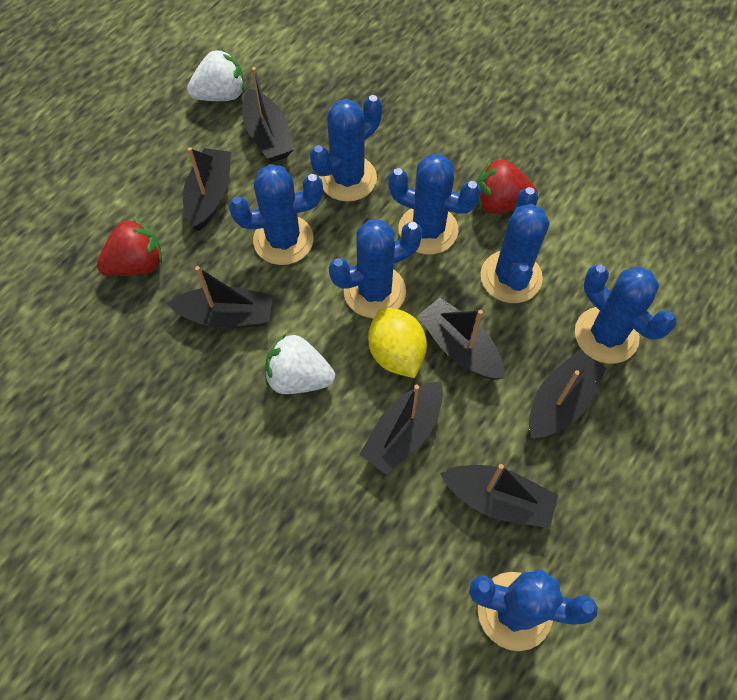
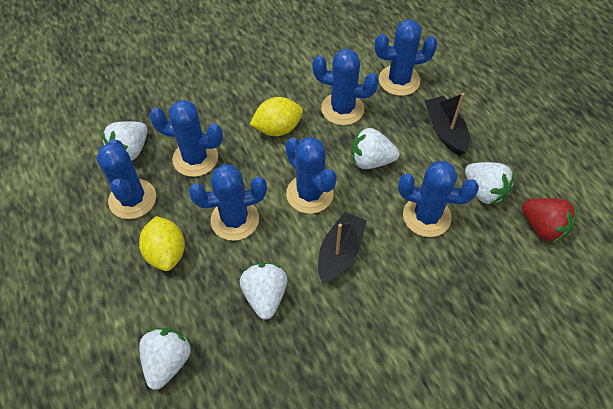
black boat: [167,266,273,328] [183,147,231,231] [242,67,294,162] [359,381,443,475] [417,298,505,380] [440,464,558,528] [529,350,607,438] = 7 -> [318,212,367,283] [425,93,469,156] = 2
red strawberry: [97,218,162,276] [477,159,538,214] = 2 -> [522,198,577,243] = 1
white strawberry: [187,49,245,101] [265,333,335,394] = 2 -> [102,121,148,161] [139,328,191,390] [240,263,287,320] [351,128,400,169] [465,162,515,205] = 5
yellow lemon: [368,307,427,378] = 1 -> [139,216,185,271] [250,97,303,136] = 2

